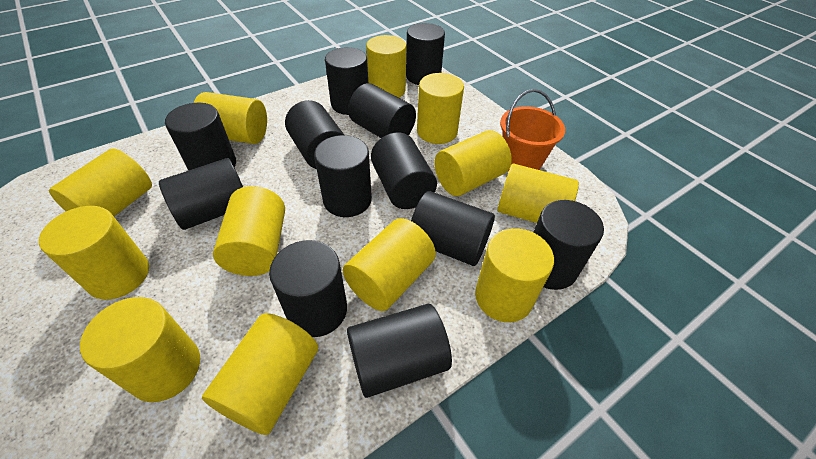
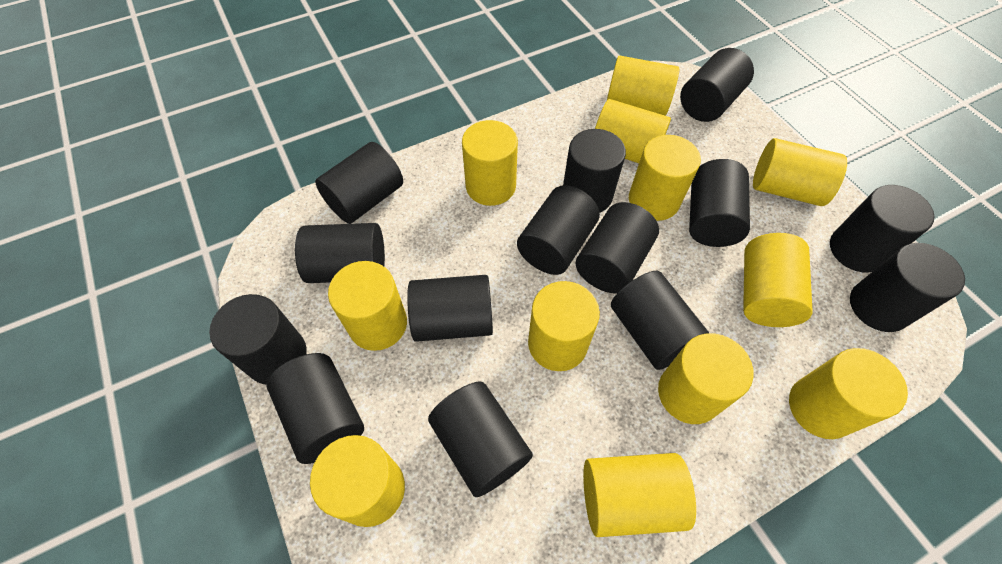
black cylinder: [159,158,243,230] [165,103,236,171] [269,240,347,337] [285,100,344,169] [314,135,372,217] [325,47,368,115] [347,304,452,398] [348,83,416,138] [371,132,437,209] [406,23,445,85] [411,191,495,266] [533,200,604,290] = 12 -> [209,294,307,384] [266,353,364,464] [295,223,385,283] [315,142,403,224] [407,275,493,342] [428,381,533,497] [517,185,600,275] [563,129,626,213] [576,202,659,294] [611,271,709,370] [680,48,754,122] [689,159,750,247] [830,185,935,273] [850,243,965,332] = 14
orange bucket: [500,89,565,171] = 1 -> none = 0

